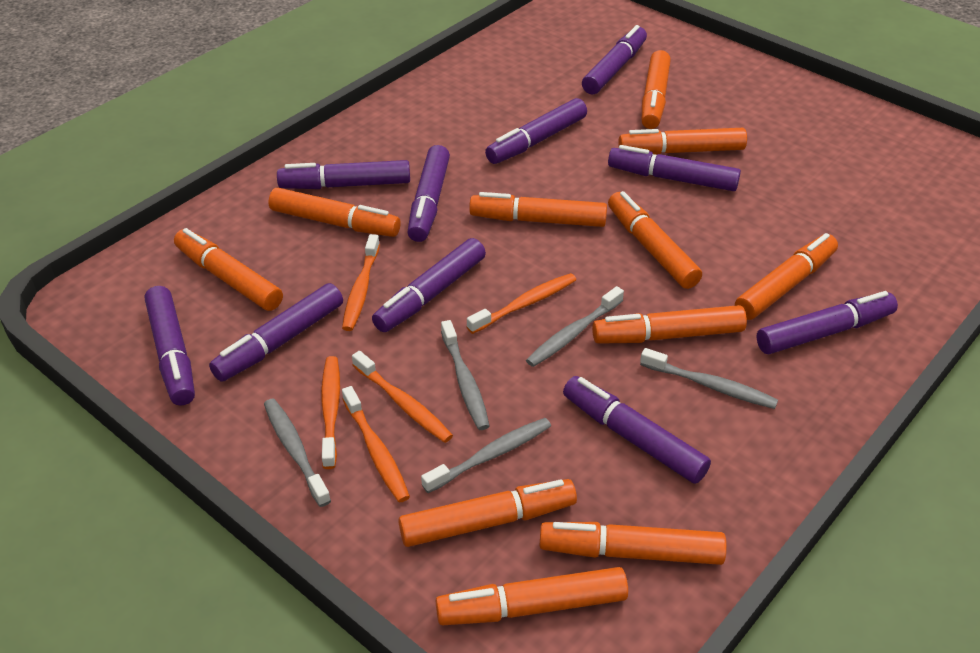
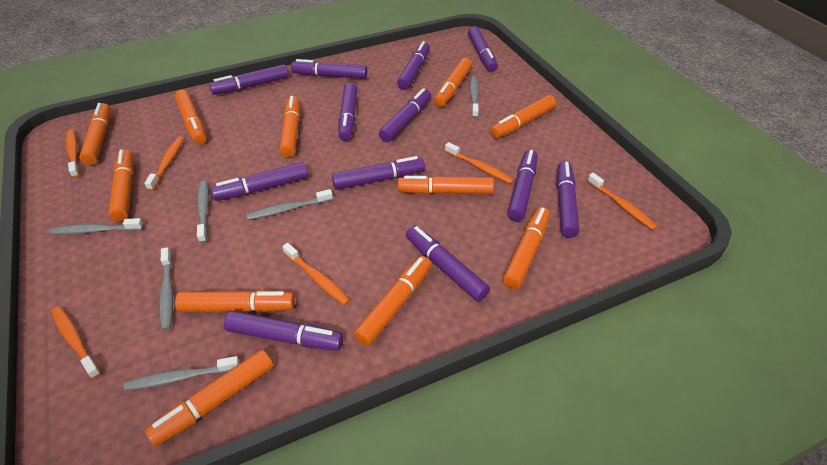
grey toothbrush: [264,399,331,507] [421,418,551,493] [441,320,490,430] [526,286,624,367] [640,348,778,409] = 5 -> [50,218,144,235] [124,356,240,391] [159,247,173,331] [197,180,209,243] [246,189,333,220] [470,76,479,118] = 6
orange toothbrush: [321,356,340,469] [342,234,380,331] [342,386,410,502] [352,351,453,443] [467,273,576,334] = 5 -> [51,306,101,379] [66,130,80,178] [144,136,184,191] [282,243,350,305] [445,142,514,184] [587,173,658,230] = 6
purple marker: [145,286,195,406] [209,283,343,381] [277,160,410,189] [372,238,486,332] [407,145,450,242] [485,98,587,164] [563,376,711,484] [582,25,647,94] [608,145,741,191] [756,291,898,354] = 10 -> [209,64,289,95] [211,162,308,201] [224,311,344,351] [291,59,367,79] [332,156,425,190] [338,83,358,141] [379,88,431,142] [397,41,430,90] [406,226,490,302] [468,26,498,72] [507,150,537,221] [557,161,579,238] = 12

